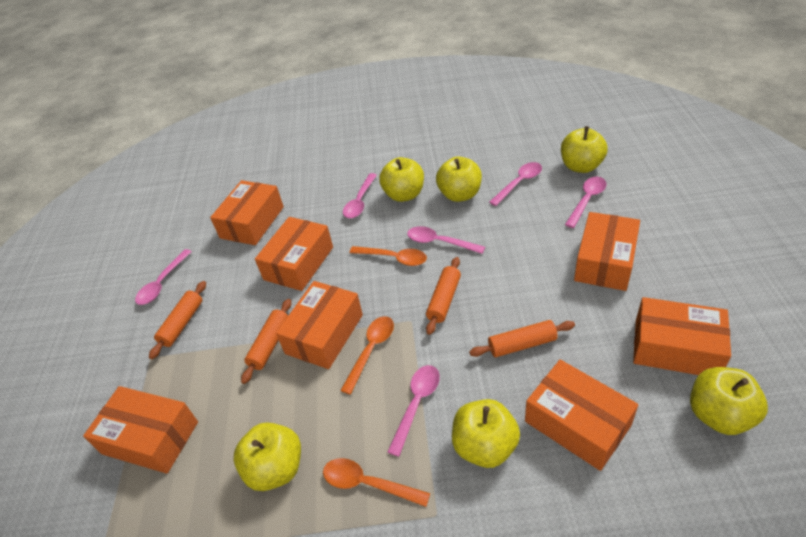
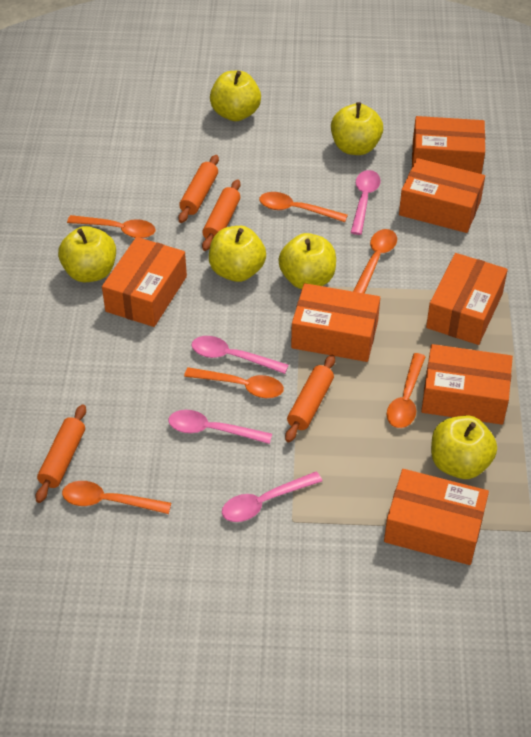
orange spoon: [323,458,430,507] [340,316,394,395] [349,246,427,266] = 3 -> [62,481,171,514] [67,215,156,238] [184,367,284,398] [259,192,348,222] [353,229,397,294] [387,353,426,428] = 6
pink spoon: [135,249,192,305] [343,173,377,218] [387,365,440,457] [407,226,485,254] [489,162,542,206] [565,177,606,228] = 6 -> [168,410,272,444] [191,336,289,374] [222,472,322,522] [350,170,380,235] = 4

